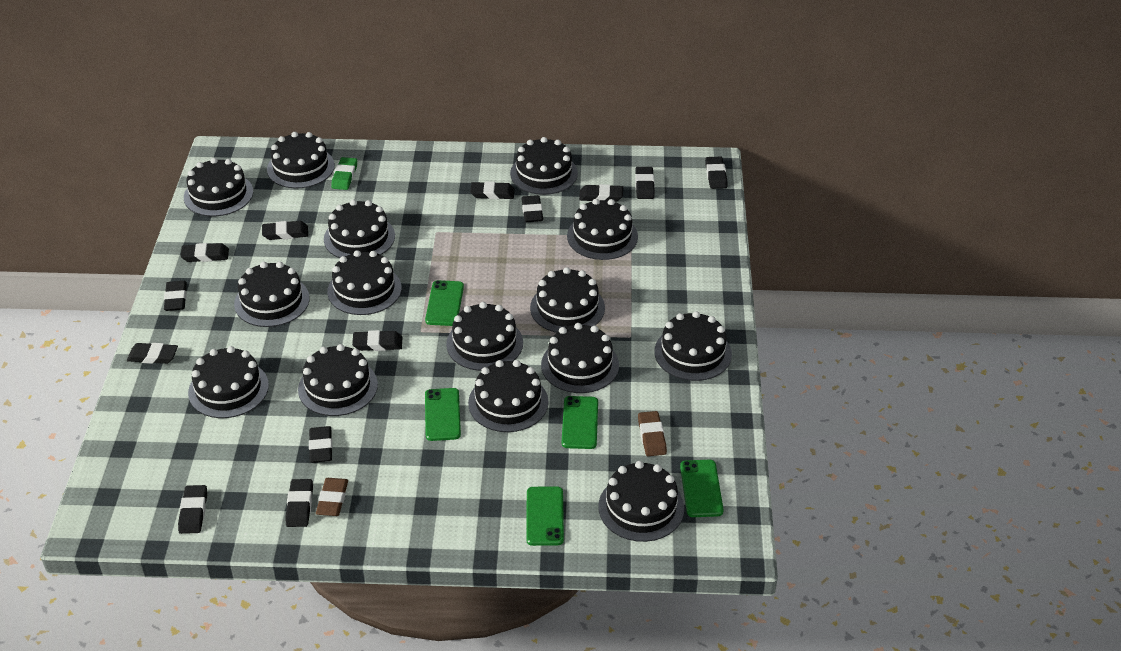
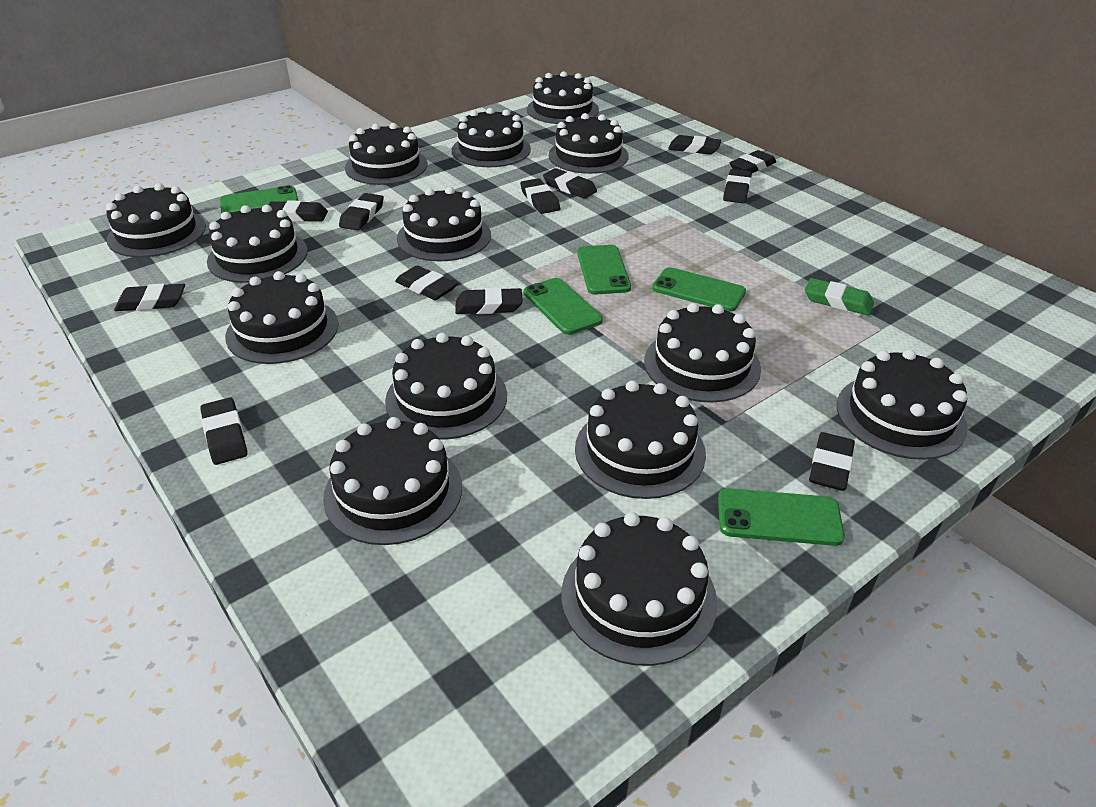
black cake: [184,158,253,217] [188,346,269,418] [234,262,310,327] [267,132,335,188] [298,344,378,416] [324,200,395,258] [327,250,402,315] [446,302,523,371] [468,360,548,432] [510,137,578,195] [530,267,605,333] [541,323,619,393] [567,199,638,260] [598,461,684,542] [654,311,732,381] = 15 -> [106,183,206,257] [207,205,308,283] [225,271,339,364] [323,417,462,545] [345,123,428,185] [385,333,507,439] [397,187,491,262] [452,108,531,167] [527,71,599,124] [549,113,629,174] [561,512,717,666] [575,380,706,499] [644,303,761,403] [837,349,968,460] = 14
black eraser: [127,343,178,364] [164,281,187,311] [178,485,207,534] [181,243,229,262] [262,221,308,240] [286,479,313,527] [309,426,332,463] [352,330,402,351] [470,181,515,199] [522,195,543,222] [579,184,623,202] [635,167,655,199] [705,157,727,189] = 13 -> [114,283,185,311] [200,397,248,465] [269,200,328,222] [339,193,384,230] [395,265,457,300] [455,287,523,314] [520,178,560,214] [543,168,597,199] [668,135,721,155] [723,169,752,203] [730,150,776,173] [809,432,855,491] = 12
brown eraser: [316,478,348,516] [638,411,667,456] = 2 -> none = 0

